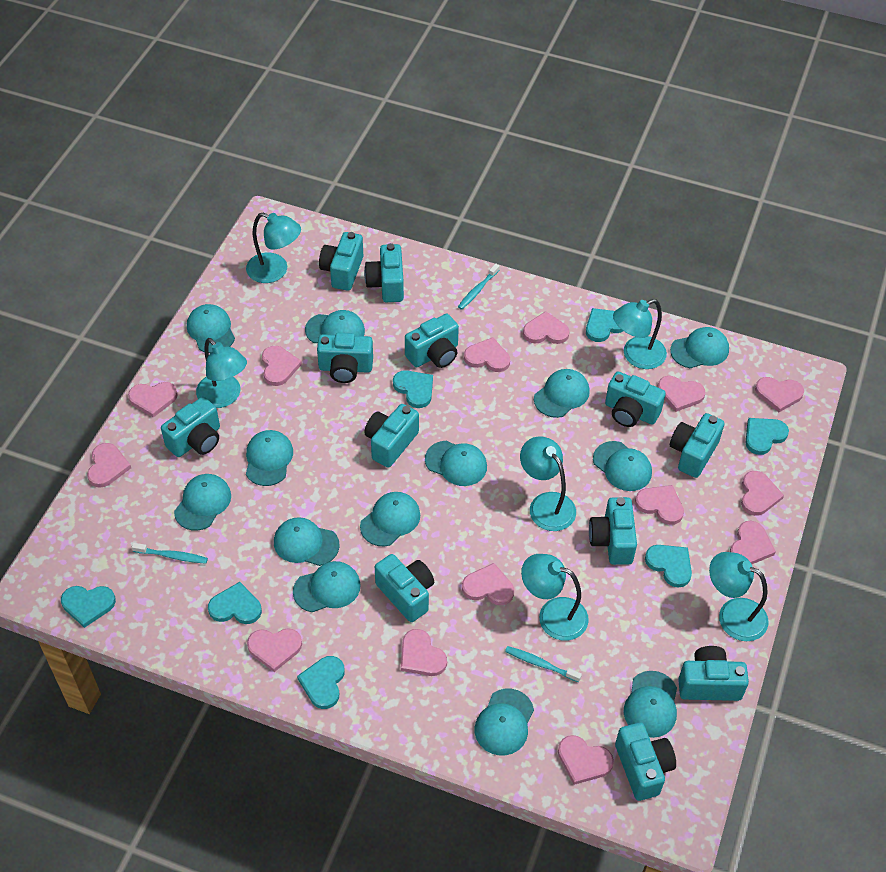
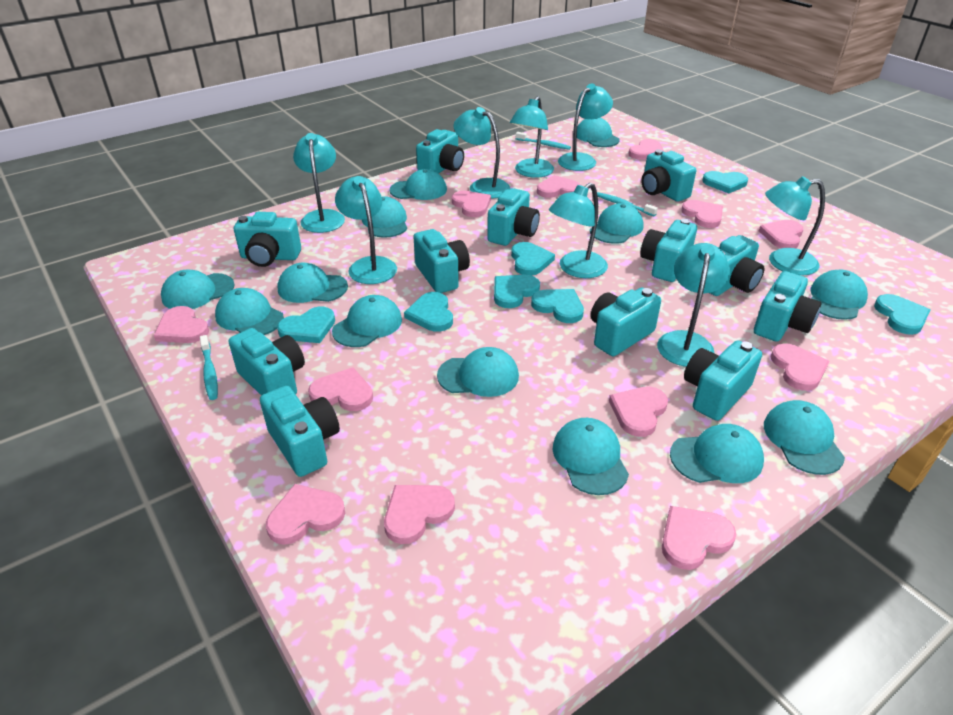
pink heart: [87,443,131,488] [128,382,178,418] [247,628,302,672] [262,346,302,386] [401,629,447,676] [462,563,514,605] [464,337,510,372] [523,311,569,344] [558,735,614,785] [635,485,684,525] [657,376,705,412] [730,521,776,564] [741,471,784,516] [755,377,804,412] = 14 -> [154,306,209,343] [266,484,345,545] [308,367,373,411] [384,485,455,544] [452,191,491,217] [537,175,580,198] [609,386,668,437] [629,139,664,160] [662,506,736,570] [681,200,723,228] [759,220,804,248] [770,343,829,391] = 12
turquoise lamp: [196,338,247,408] [246,213,301,283] [520,436,576,531] [521,554,589,641] [613,299,667,369] [709,552,769,641] = 6 -> [293,133,345,233] [335,176,397,284] [454,107,510,199] [510,96,554,178] [549,183,608,278] [558,84,613,171] [657,243,730,367] [765,176,825,275] = 8

